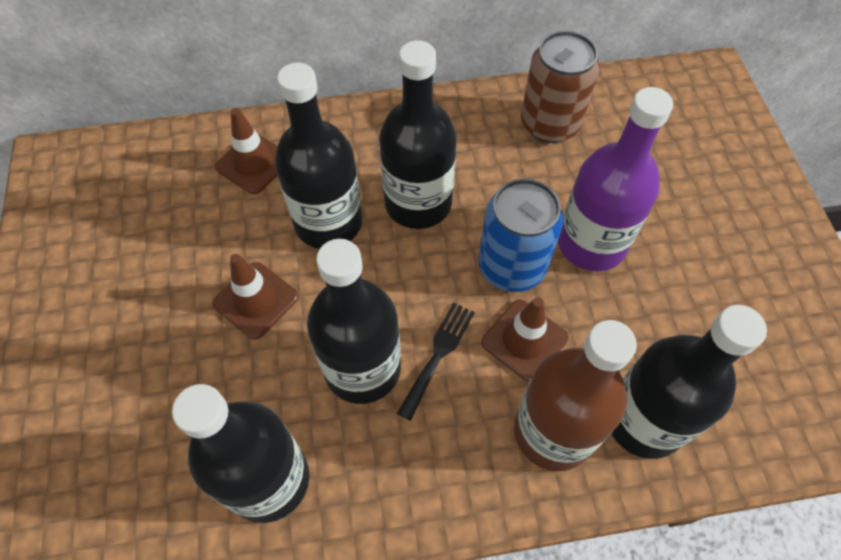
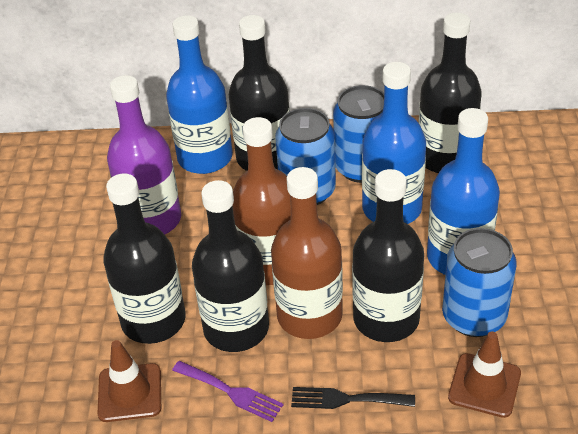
blue bottle: none = 0 -> [166,15,233,174] [362,62,426,224] [427,108,500,275] = 3
blue can: [478,178,564,292] = 1 -> [275,108,336,205] [333,85,384,183] [442,228,517,337] = 3
brown bottle: [514,320,637,471] = 1 -> [232,117,291,285] [271,167,343,339] = 2
brown can: [521,31,600,143] = 1 -> none = 0
brown traffic cone: [212,254,298,339] [215,108,278,194] [481,297,569,382] = 3 -> [98,340,161,422] [448,331,521,418] = 2
purple fork: none = 0 -> [172,361,284,422] = 1

